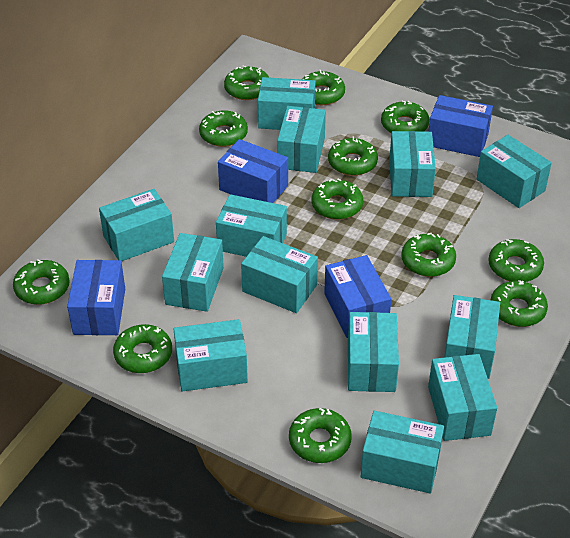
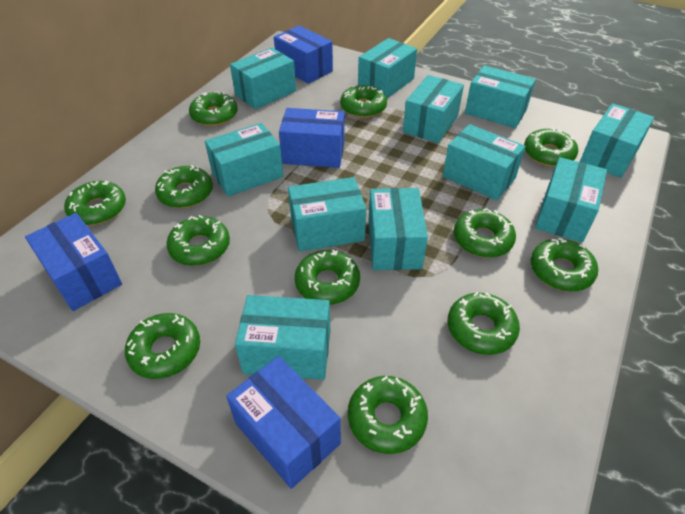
turquoise box: [99,189,174,261] [162,233,224,312] [174,319,248,391] [216,194,287,257] [241,236,318,313] [258,77,316,130] [277,106,326,173] [348,312,399,392] [361,411,444,493] [389,131,436,197] [428,354,497,441] [444,295,500,379] [477,135,552,208] = 13 -> [205,123,283,197] [230,47,296,109] [235,295,330,380] [288,177,366,252] [358,38,417,98] [368,188,428,270] [403,75,464,143] [443,124,526,200] [465,65,536,128] [535,157,607,242] [580,103,654,178] = 11

